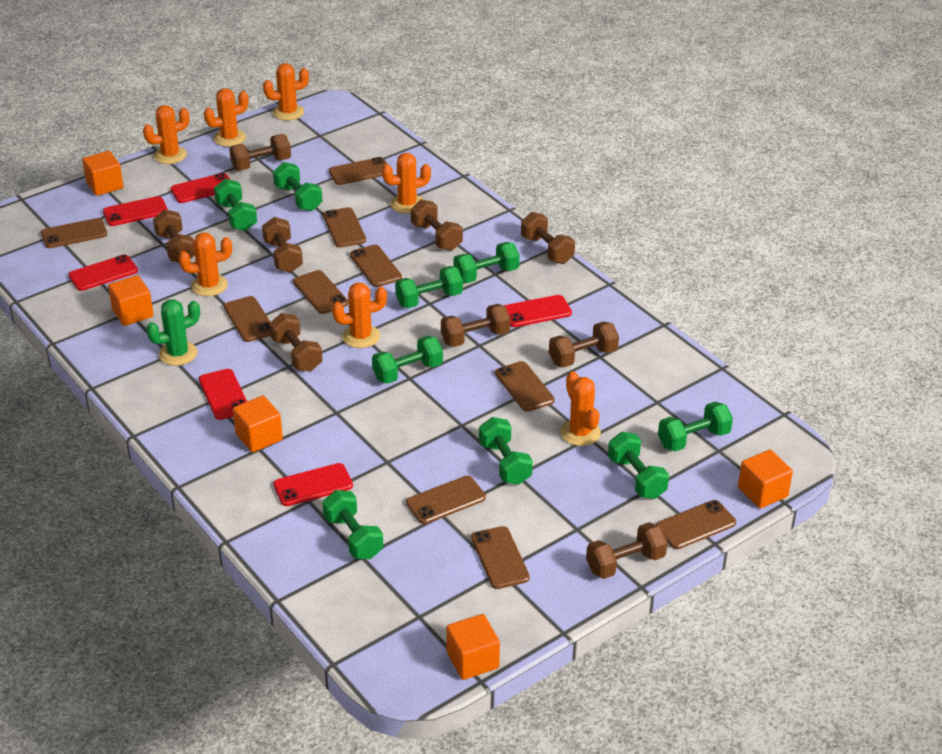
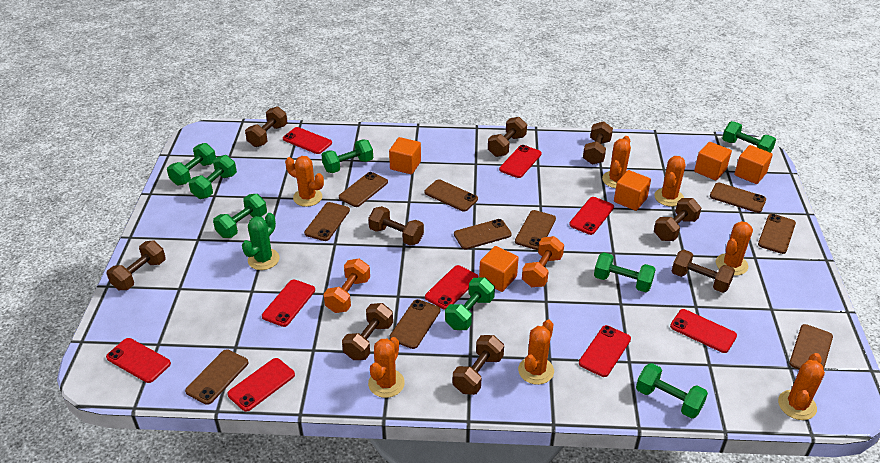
green dumbbell: [214,179,257,231] [273,162,322,211] [322,490,383,559] [372,336,443,384] [395,266,463,308] [453,242,520,283] [479,417,533,485] [608,432,669,499] [658,402,733,452] = 9 -> [167,143,216,185] [189,155,237,199] [213,194,267,238] [322,139,373,173] [445,277,495,330] [594,252,656,292] [636,363,708,419] [722,121,776,153] = 8
orange dumbbell: none = 0 -> [324,258,370,313] [522,236,564,287] = 2
red phone: [68,254,138,291] [103,196,168,226] [171,173,231,203] [199,369,247,420] [274,463,353,506] [504,295,572,327] = 6 -> [106,338,171,383] [227,358,295,412] [262,280,315,327] [283,127,332,154] [425,265,479,310] [499,145,542,178] [569,197,614,235] [579,325,631,377] [670,309,737,353] = 9

